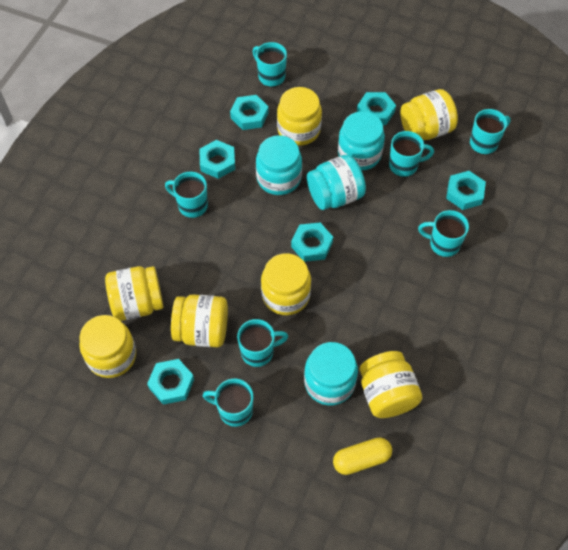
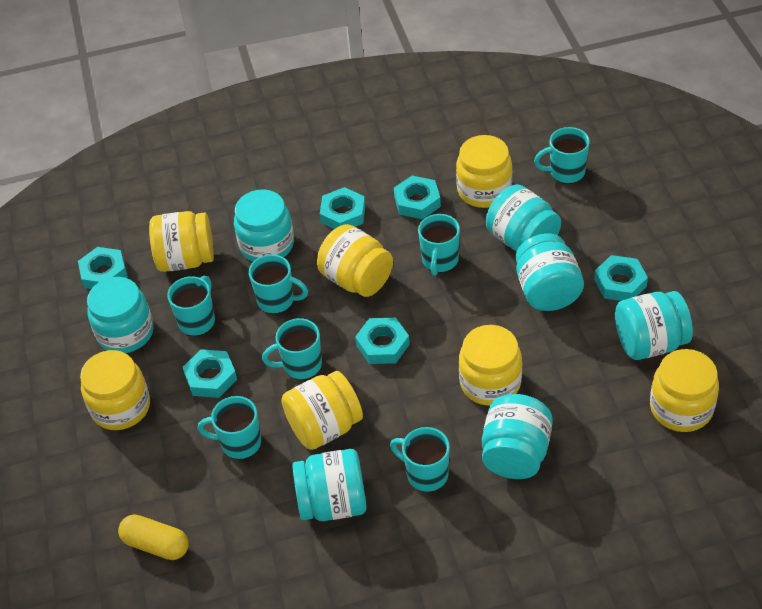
turquoise jar: [256,135,302,195] [304,342,358,405] [307,155,366,210] [338,111,385,171] = 4 -> [87,277,153,353] [234,189,294,262] [292,449,367,521] [482,394,553,479] [486,184,561,251] [515,233,584,311] [615,291,693,360] = 7

